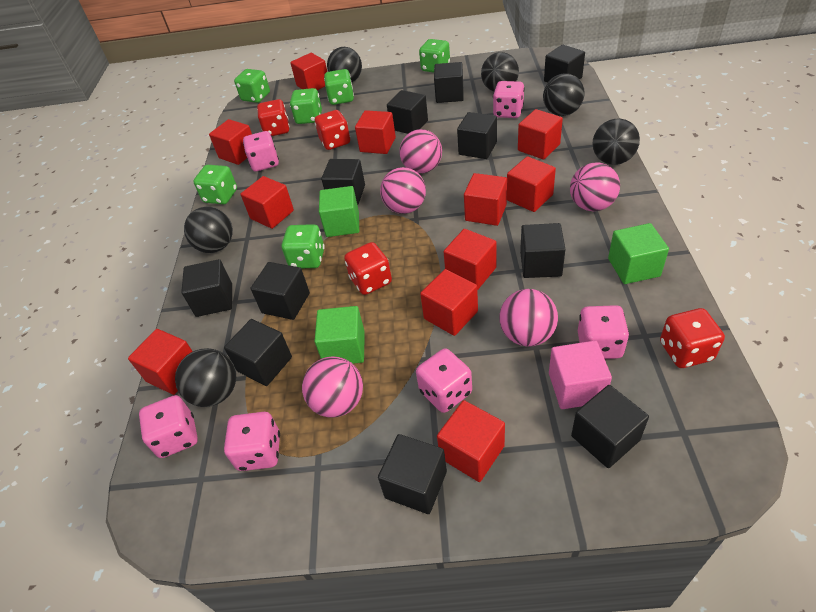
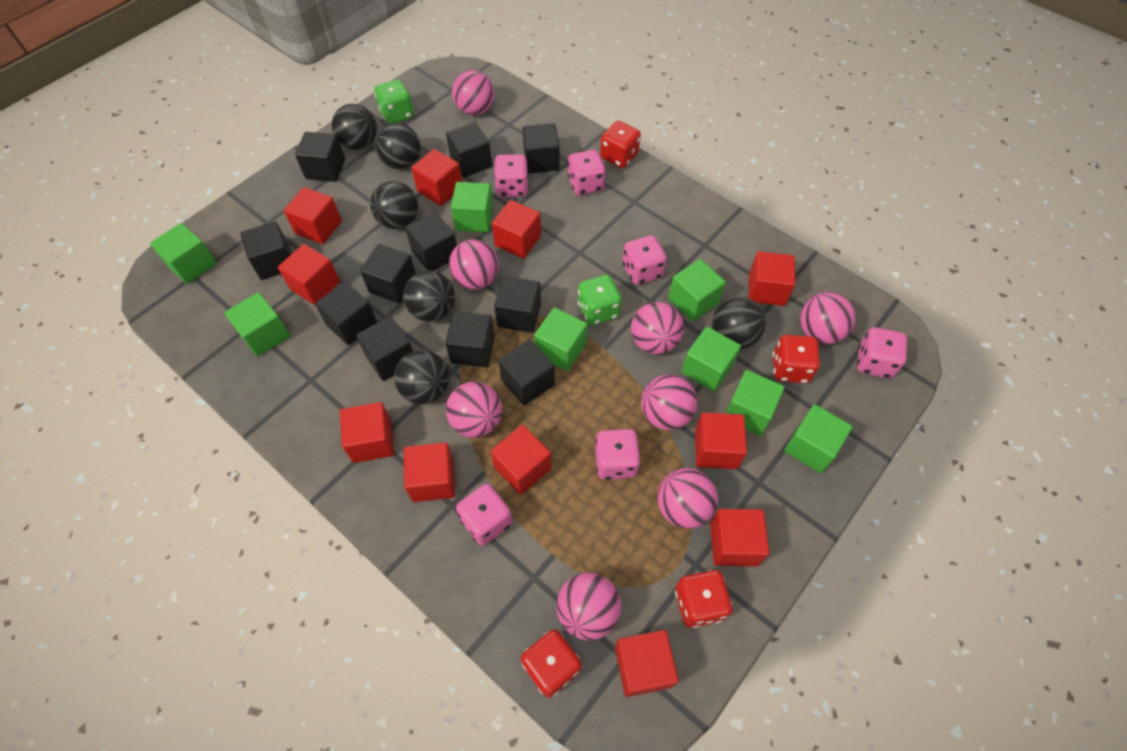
green cube: [314,306,365,364] [319,186,359,237] [608,223,669,284] = 3 -> [150,223,217,284] [225,292,290,357] [451,182,493,233] [534,307,588,371] [668,259,726,321] [681,326,741,392] [726,370,785,436] [784,404,853,473] = 8
green dice: [193,165,237,204] [234,69,270,103] [282,224,325,268] [290,88,322,124] [324,69,354,105] [419,39,450,73] = 6 -> [374,79,414,124] [578,274,622,326] = 2
pink ball: [302,356,363,418] [380,167,426,214] [399,129,442,173] [499,289,558,347] [570,162,620,211] = 5 -> [446,382,502,438] [449,239,499,290] [452,70,494,115] [556,572,621,641] [631,302,684,354] [641,375,697,430] [657,468,718,529] [800,292,855,344] = 8
pink cube: [549,341,612,409] = 1 -> none = 0

